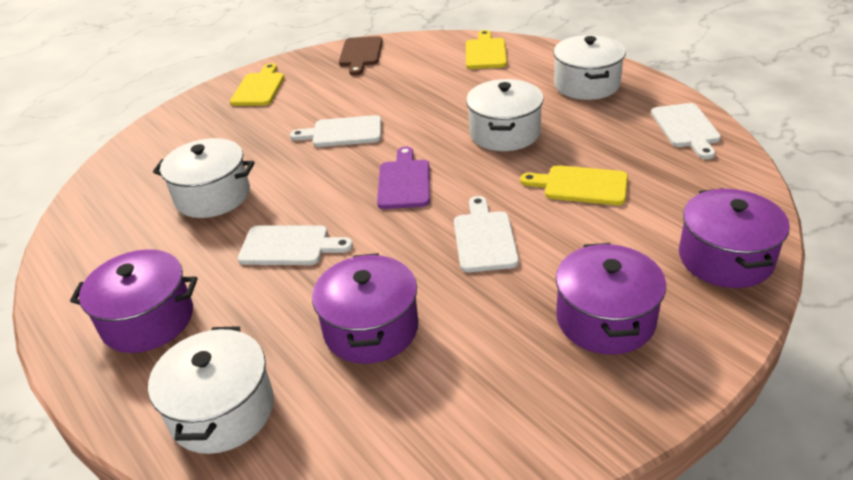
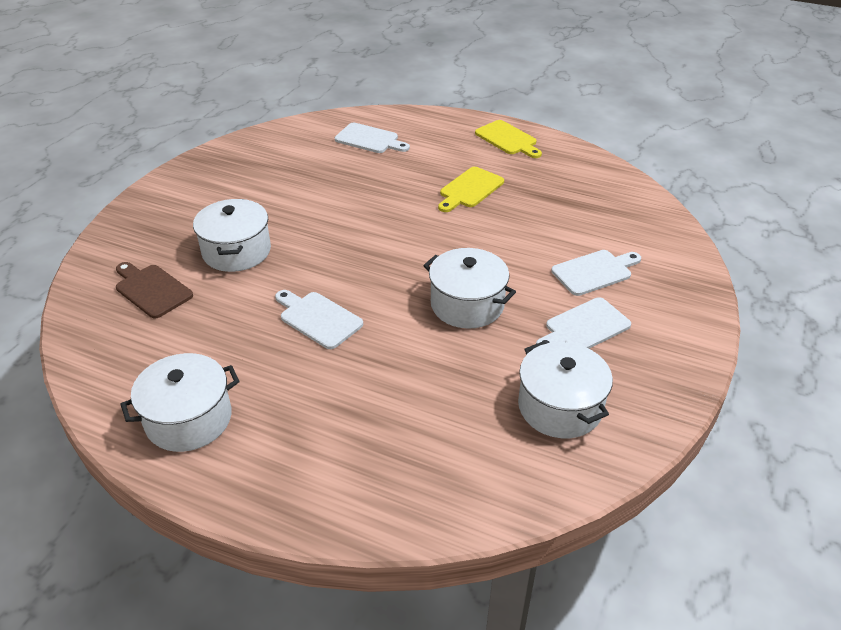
purple cutting board: [377,147,430,209] = 1 -> none = 0
purple pot: [70,249,197,353] [312,253,418,364] [556,243,666,355] [679,188,790,288] = 4 -> none = 0
yellow cutting board: [230,63,284,106] [466,30,507,69] [520,165,628,205] = 3 -> [438,167,504,212] [475,120,542,158] = 2

